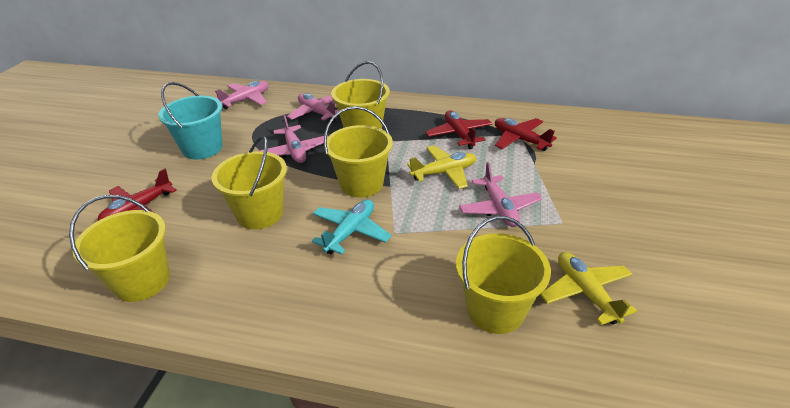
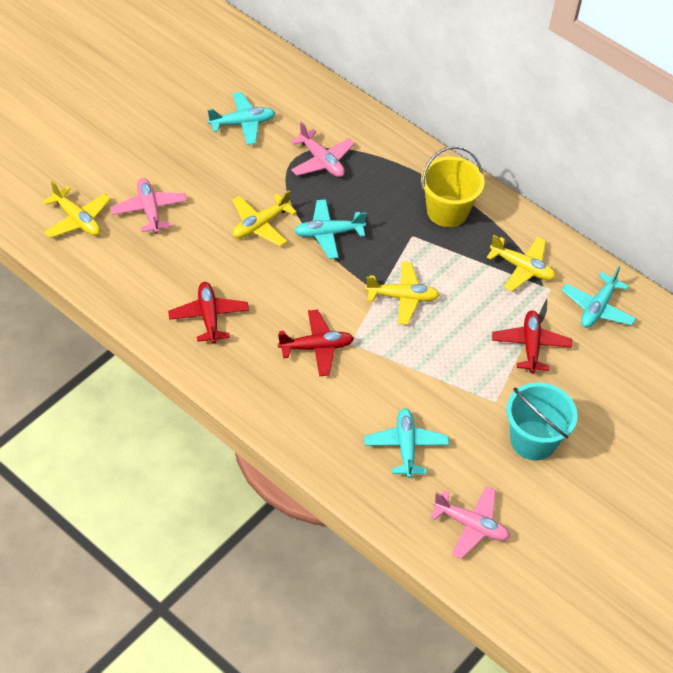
pink plane: [215,81,269,109] [259,114,328,163] [287,93,338,122] [459,162,542,227] = 4 -> [111,178,187,234] [291,122,354,177] [430,486,510,559] = 3
turquoise plane: [312,200,392,255] = 1 -> [208,92,275,145] [294,199,367,259] [364,408,449,478] [562,267,636,328] = 4
yellow bucket: [69,195,170,302] [212,136,287,229] [324,106,393,197] [331,61,390,129] [456,216,551,334] = 5 -> [421,146,485,227] = 1
yellow plane: [407,145,476,189] [540,252,637,325] = 2 -> [43,181,111,238] [232,190,297,246] [365,262,440,325] [487,235,556,291] = 4

